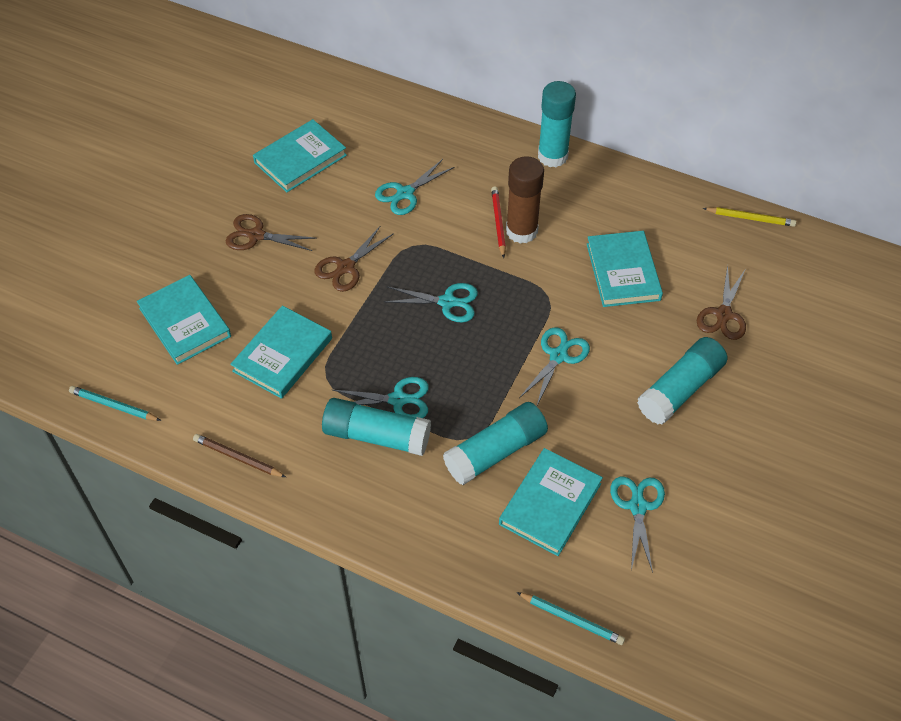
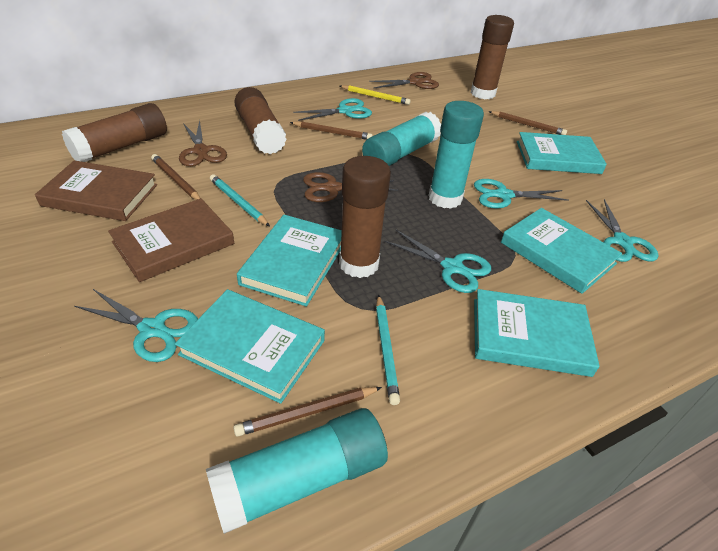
brown book: none = 0 -> [35,160,157,221] [108,198,234,282] = 2
brown glue stick: [506,156,544,244] = 1 -> [62,103,167,162] [234,87,287,154] [339,156,391,278] [471,15,514,99] = 4
brown pencil: [193,434,286,477] = 1 -> [151,154,200,200] [233,387,382,437] [290,121,373,140] [488,111,567,135] = 4
red pencil: [491,186,506,258] = 1 -> none = 0
turquoise glue stick: [322,398,431,456] [443,402,548,485] [538,81,576,167] [637,337,727,425] = 4 -> [206,408,388,534] [362,112,441,166] [428,101,484,209] = 3

